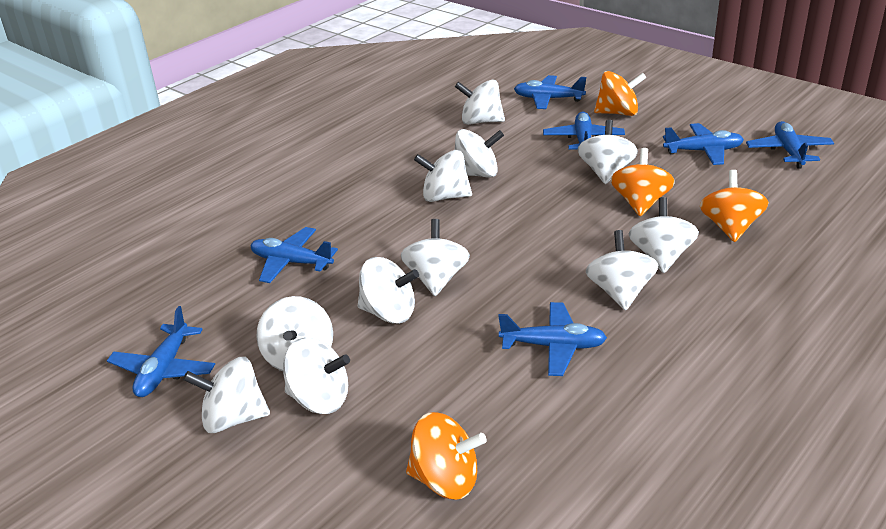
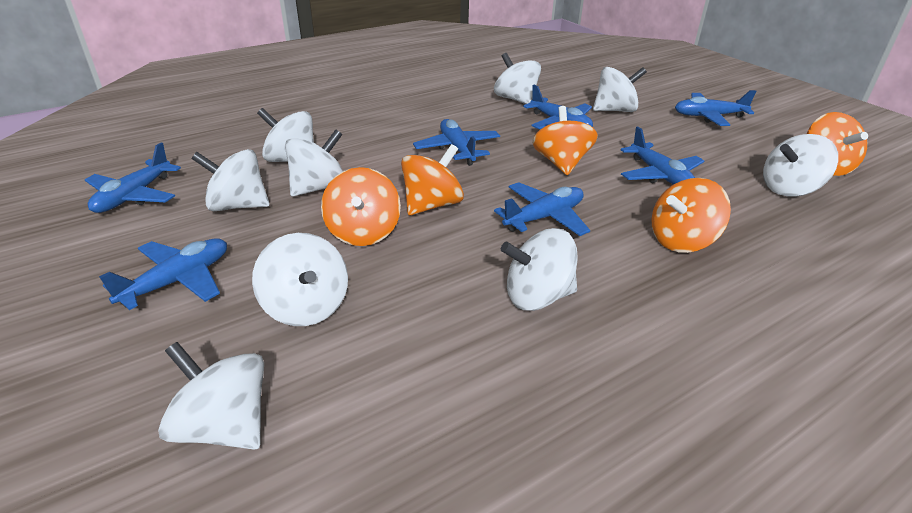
orange spinning top: [406,412,487,500] [594,71,646,116] [611,148,675,216] [700,170,769,242] = 4 -> [321,167,401,246] [401,144,464,215] [532,106,598,175] [651,178,731,253] [807,112,868,176] = 5
white spinning top: [183,357,270,433] [256,296,333,371] [283,338,350,414] [358,257,419,324] [401,219,470,296] [414,150,472,202] [455,80,505,125] [455,129,504,178] [578,120,638,184] [586,230,658,310] [629,197,699,273] = 11 -> [158,342,264,450] [191,149,269,211] [252,233,348,326] [257,108,314,162] [285,129,343,196] [494,53,541,104] [501,228,578,311] [593,67,647,112] [763,134,838,197] = 9

